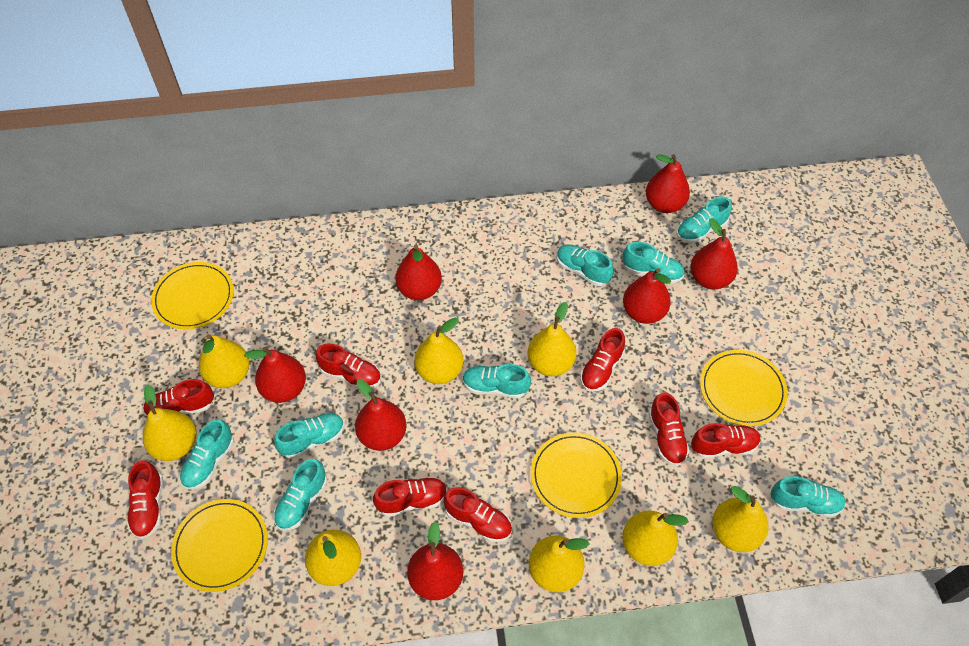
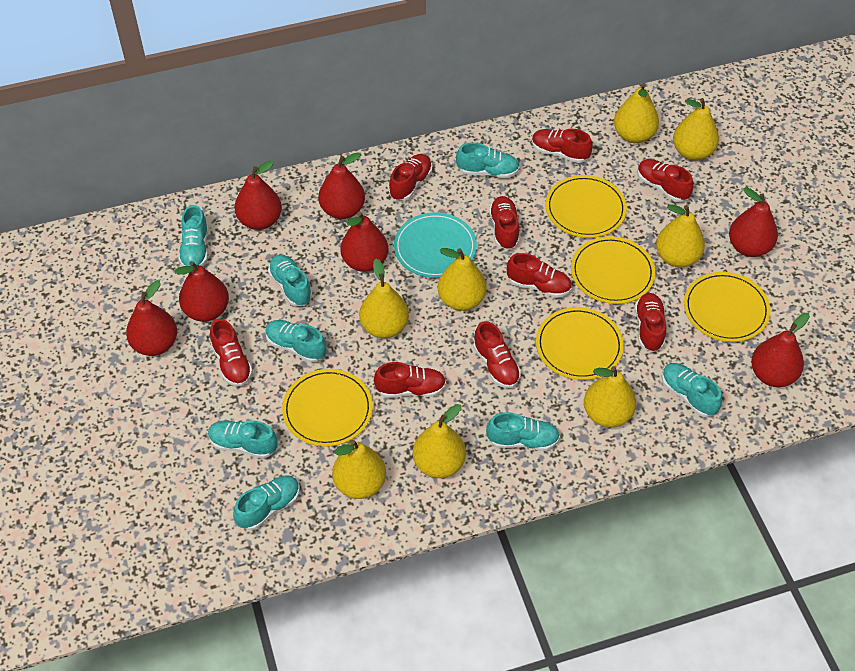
red shoe: [127,460,163,539] [143,379,214,416] [316,344,381,388] [373,477,447,517] [443,487,512,542] [580,328,625,392] [649,393,690,466] [691,423,761,458] = 8 -> [210,319,253,386] [374,362,446,398] [389,154,432,201] [473,321,521,388] [489,196,520,250] [507,253,572,298] [532,129,593,163] [635,293,666,352] [637,159,693,202] = 9
turquoise plate: none = 0 -> [394,212,477,278] = 1
yellow plate: [151,262,234,330] [171,499,268,592] [531,432,622,518] [700,350,788,426] = 4 -> [282,369,373,447] [536,307,624,380] [545,175,627,238] [571,236,655,304] [684,272,771,342] = 5

